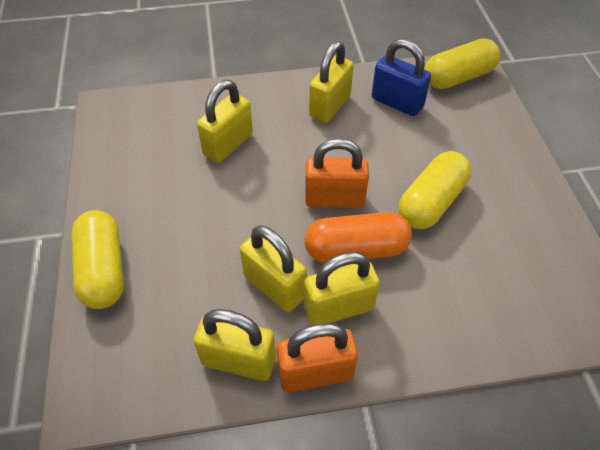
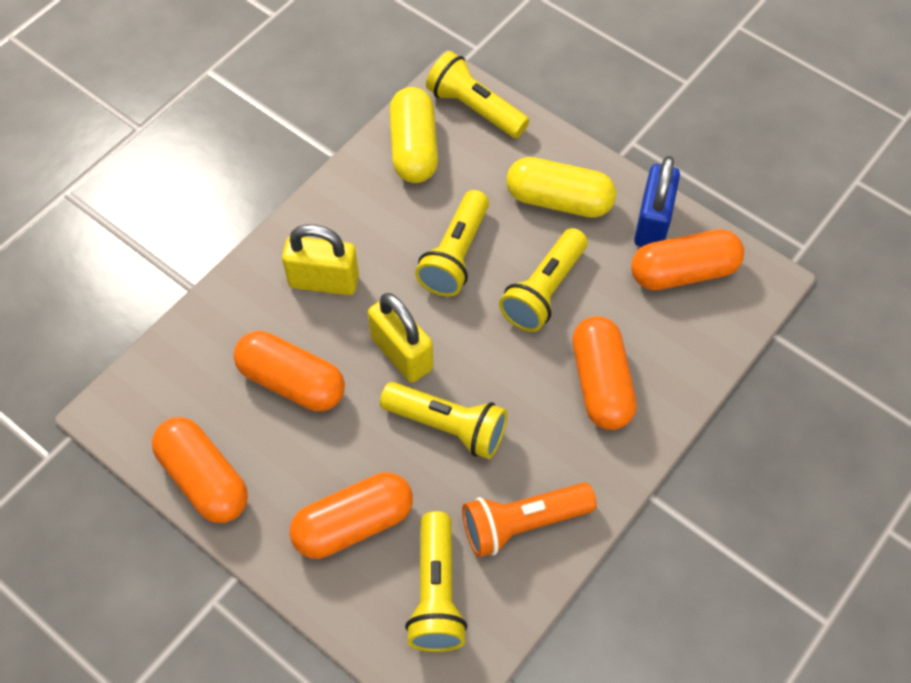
orange capsule: [304,212,412,263] = 1 -> [152,417,248,523] [234,331,345,411] [290,472,413,559] [572,316,637,430] [631,229,744,290] = 5
orange flashlight: none = 0 -> [462,482,597,557] = 1
orange padlock: [277,323,358,392] [305,138,369,208] = 2 -> none = 0
yellow capsule: [71,210,124,309] [398,151,471,229] [424,38,500,89] = 3 -> [390,87,438,183] [506,157,616,218] = 2
yellow flashlight: none = 0 -> [380,382,508,459] [405,511,467,652] [415,190,489,297] [426,51,529,138] [499,228,588,332] = 5
yellow padlock: [194,309,276,381] [197,80,253,163] [240,226,307,312] [304,252,380,325] [309,41,354,123] = 5 -> [282,224,359,295] [368,293,433,383] = 2

